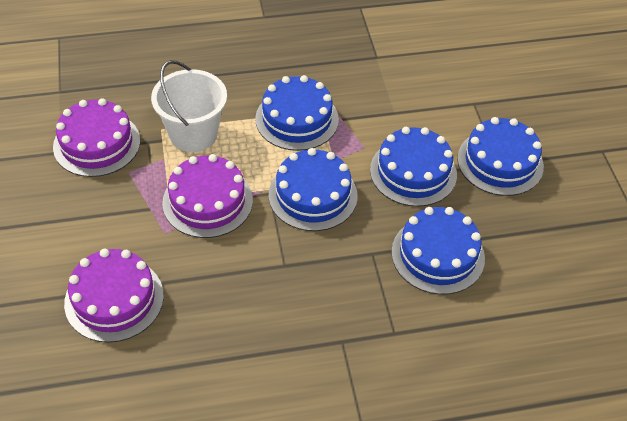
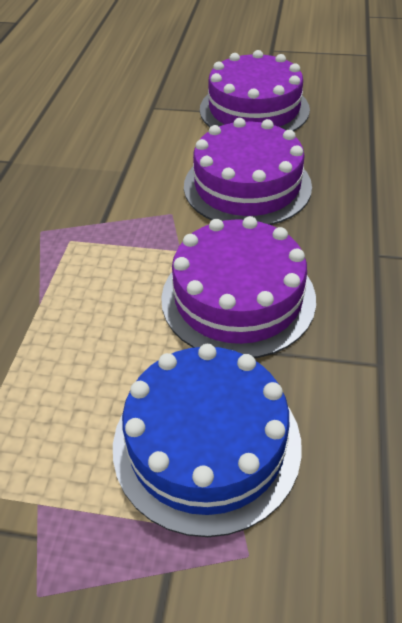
blue cake: [255,75,339,151] [269,148,358,231] [370,127,457,207] [392,207,485,295] [457,117,544,196] = 5 -> [113,344,302,537] = 1
white bucket: [151,60,227,152] = 1 -> none = 0

